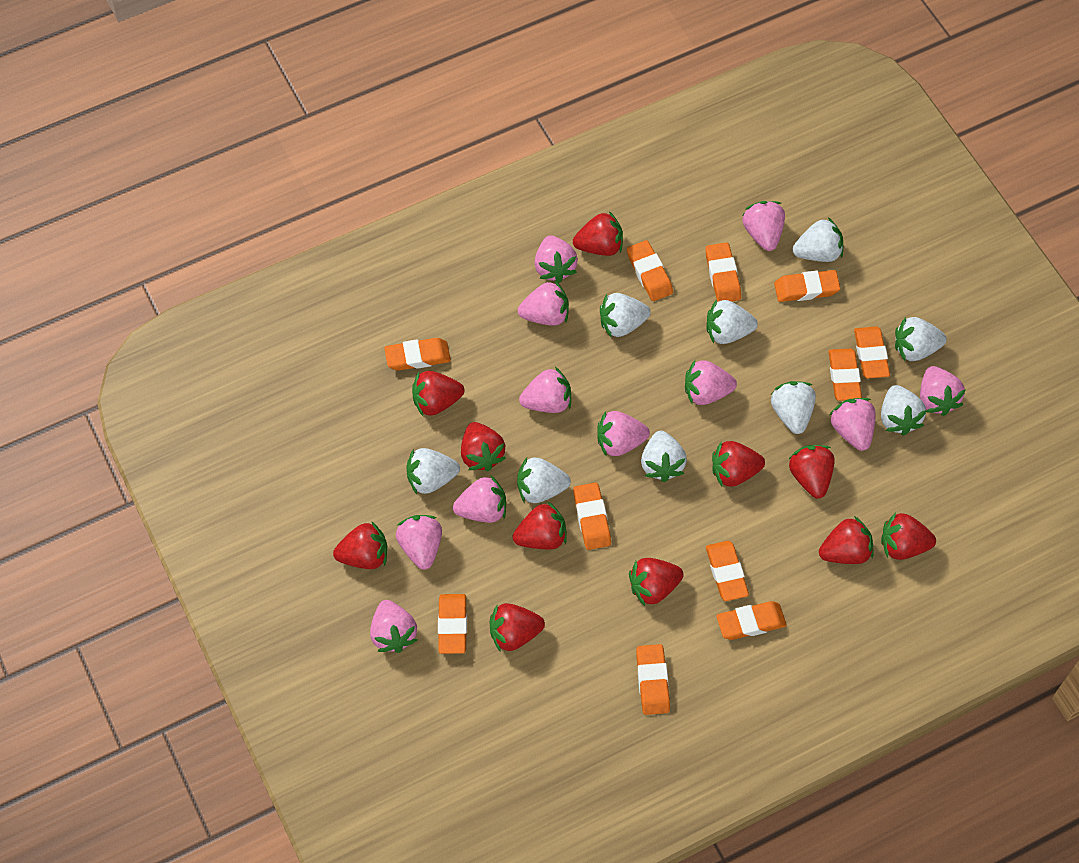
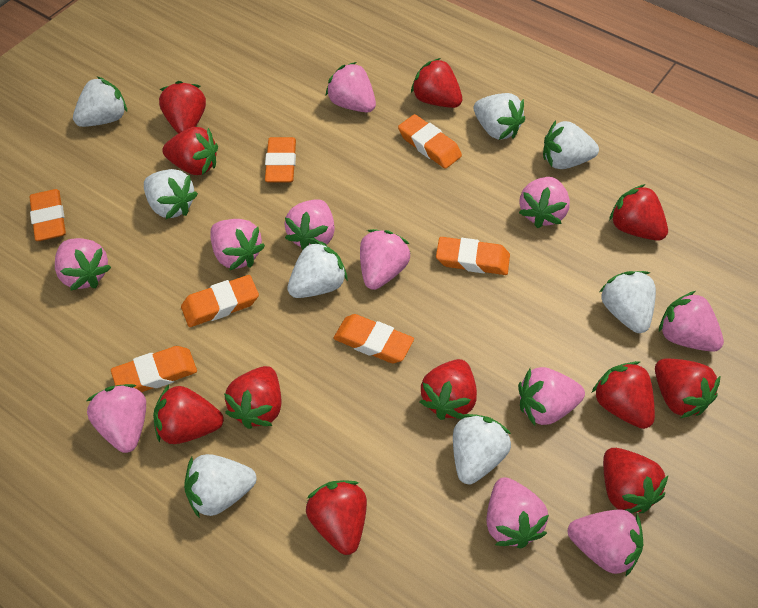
orange eraser: [384,338,451,371] [438,594,467,654] [573,482,611,550] [627,240,673,301] [636,644,670,715] [705,242,741,302] [706,541,749,601] [716,601,787,640] [774,270,840,302] [829,349,862,401] [854,326,890,379] = 11 -> [30,189,66,241] [111,346,197,392] [181,275,259,327] [265,137,296,183] [333,314,414,363] [398,114,462,169] [436,237,510,275] = 7
white strawberry: [407,448,460,494] [517,457,571,503] [600,293,651,338] [641,431,687,482] [706,299,758,344] [771,381,816,434] [793,217,843,262] [881,385,927,436] [895,317,947,361] = 9 -> [73,77,127,127] [144,169,198,219] [184,454,257,518] [287,240,348,298] [453,414,511,484] [474,93,525,140] [543,121,599,169] [599,271,656,333] = 8

